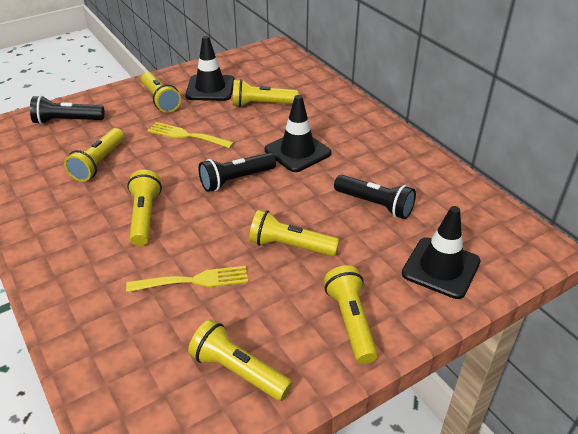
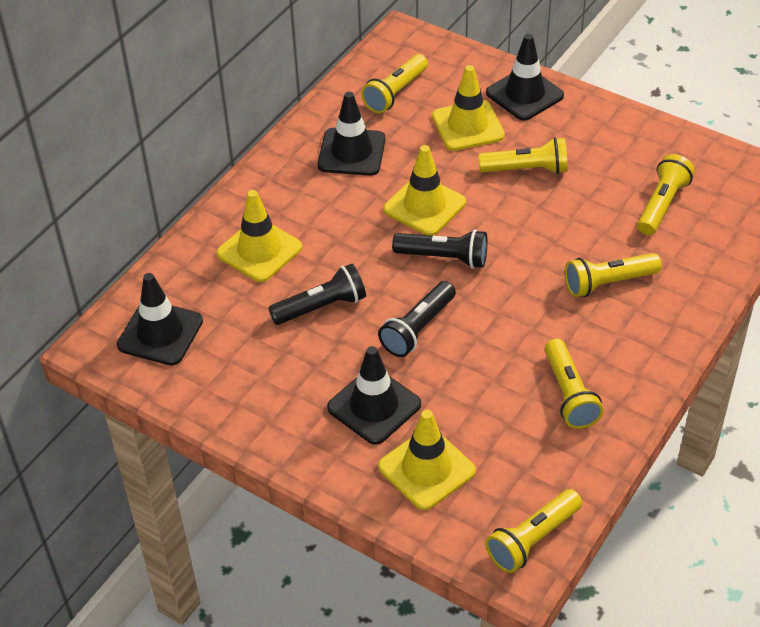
black traffic cone: [185,36,235,101] [264,95,332,172] [402,206,481,299] = 3 -> [117,273,203,365] [318,92,386,176] [327,346,421,445] [486,34,564,121] = 4
yellow flashlight: [64,128,124,182] [127,170,162,246] [141,72,181,113] [188,319,292,401] [233,79,298,107] [249,210,340,256] [324,265,378,364] = 7 -> [361,54,428,114] [478,137,568,174] [485,489,582,573] [544,339,604,429] [565,253,662,297] [637,154,695,235] = 6
yellow fork: [126,266,248,292] [147,122,234,148] = 2 -> none = 0
yellow traffic cone: none = 0 -> [217,190,302,282] [378,410,476,510] [384,145,466,236] [432,65,505,151] = 4

